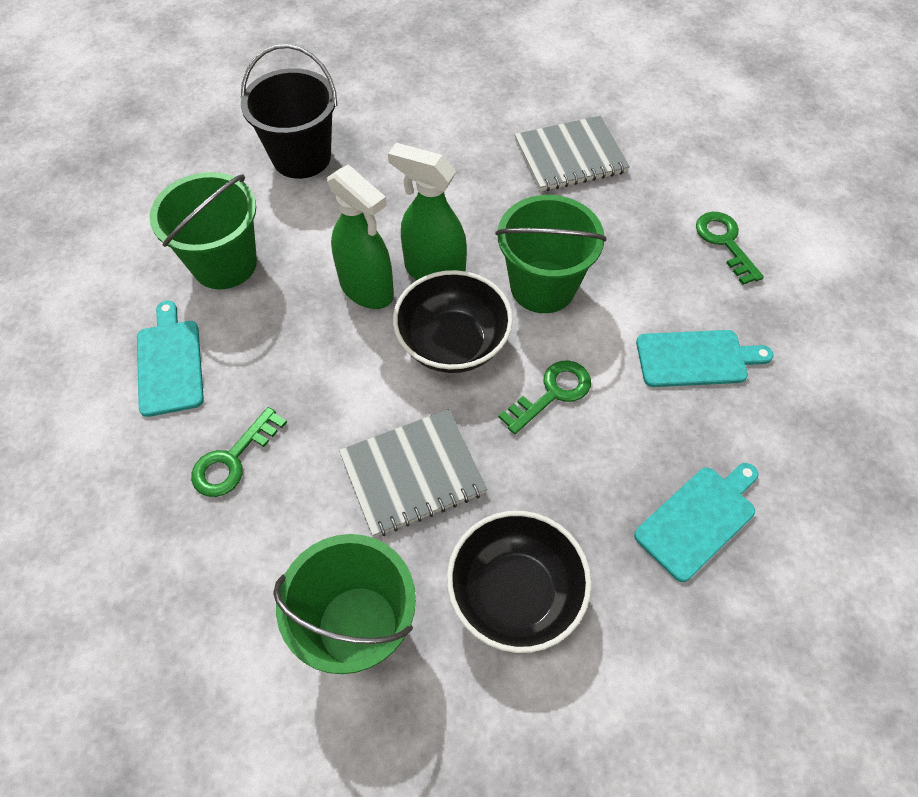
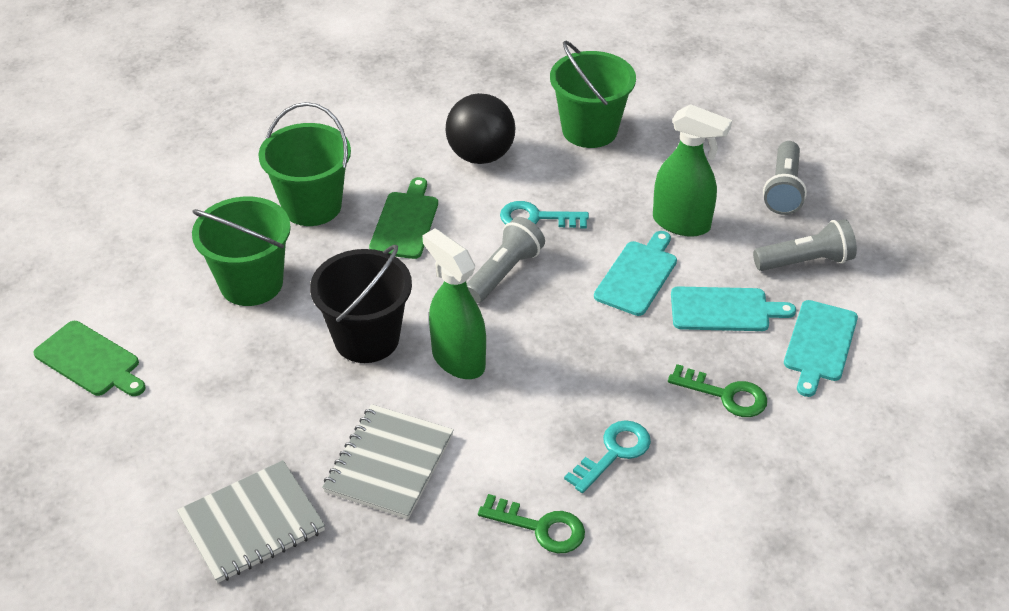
black ball: none = 0 -> [446,93,515,164] = 1
black bowl: [393,270,513,373] [447,511,592,653] = 2 -> none = 0
green cutting board: none = 0 -> [33,321,146,396] [369,177,438,259] = 2
green key: [191,407,287,497] [498,360,591,434] [696,212,764,285] = 3 -> [478,494,585,553] [668,364,767,417] = 2
grey flashlight: none = 0 -> [467,217,545,303] [753,219,857,271] [763,141,807,215] = 3
turquoise key: none = 0 -> [500,201,589,229] [564,420,651,493] = 2

